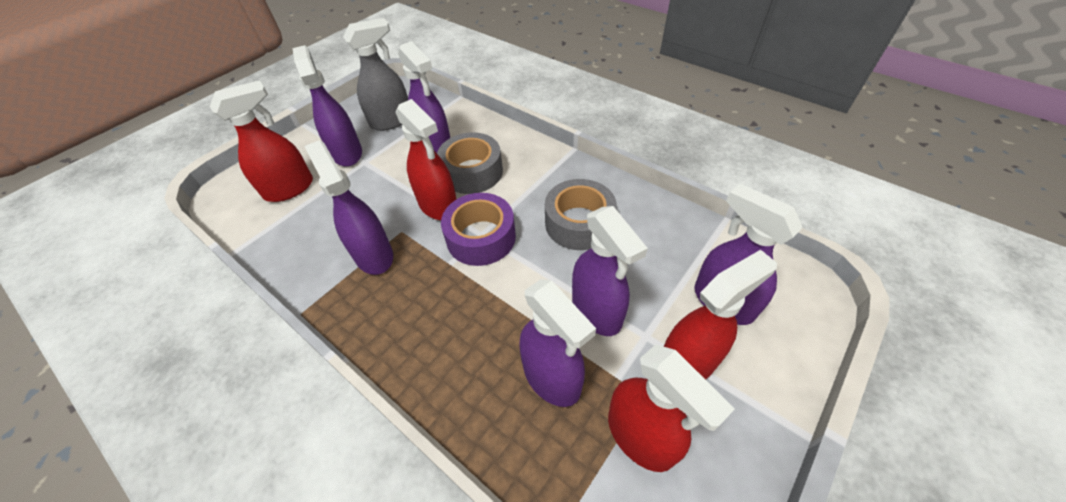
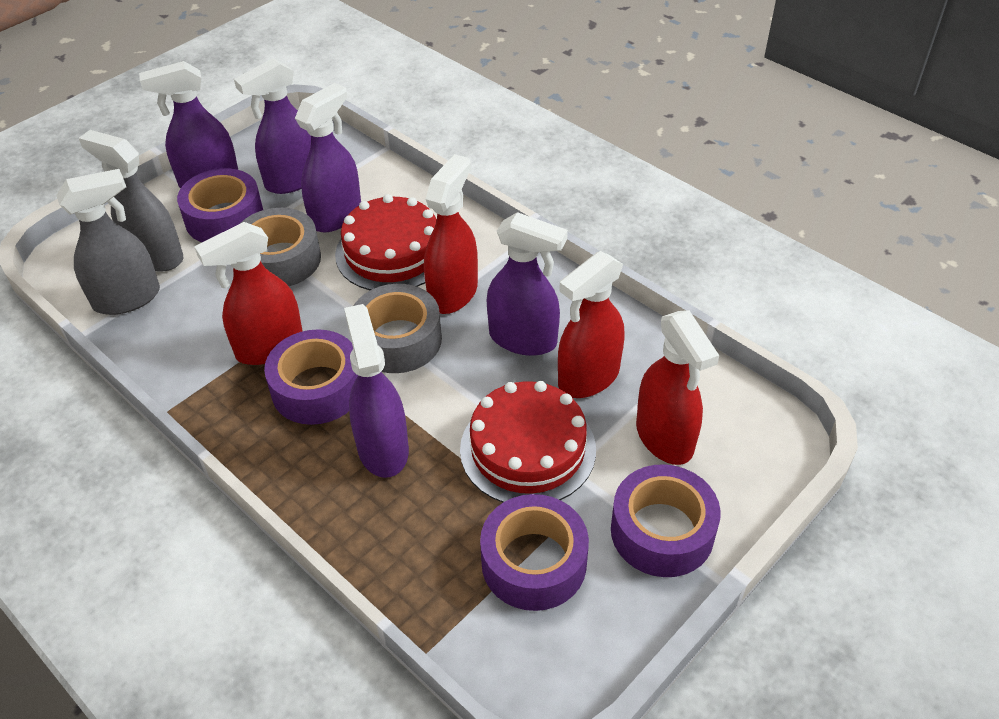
grey spray bottle: [343,18,408,131] = 1 -> [56,169,160,315] [79,130,183,272] = 2
purple spray bottle: [292,45,362,167] [304,140,393,275] [398,41,450,153] [519,279,596,407] [572,206,648,336] [695,184,803,325] = 6 -> [139,61,238,188] [234,58,311,194] [295,83,361,232] [344,304,409,478] [487,212,568,356] = 5
purple tape: [441,193,516,266] = 1 -> [177,168,263,242] [264,329,358,425] [480,494,589,611] [611,464,721,577] = 4
red cake: none = 0 -> [335,194,437,290] [460,381,596,503] = 2

